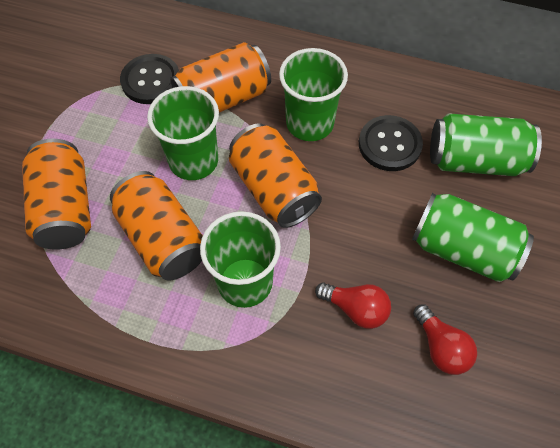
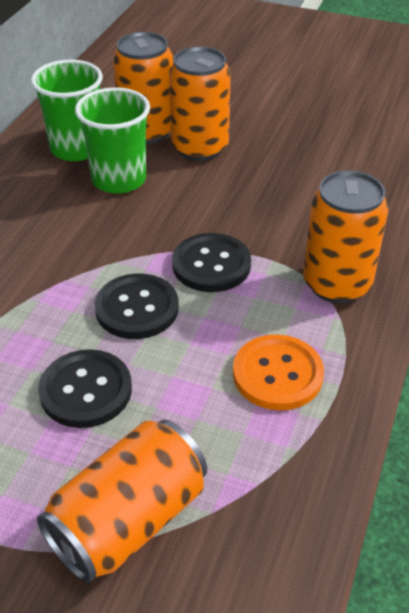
black button: [120,54,179,104] [359,115,423,171] = 2 -> [38,349,132,428] [95,273,179,339] [172,233,251,292] = 3
green can: [412,193,534,282] [430,113,542,176] = 2 -> none = 0
green cup: [147,86,219,180] [200,211,281,308] [279,48,348,141] = 3 -> [31,60,103,161] [75,87,150,194] = 2
orange button: none = 0 -> [233,334,324,411] = 1
red light bulb: [315,282,391,329] [413,304,477,375] = 2 -> none = 0

